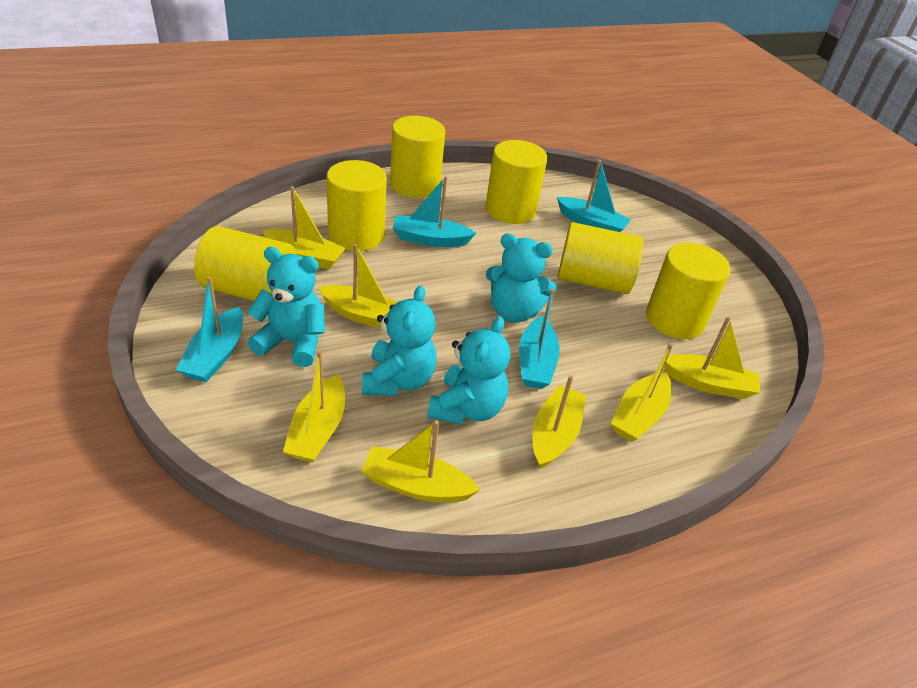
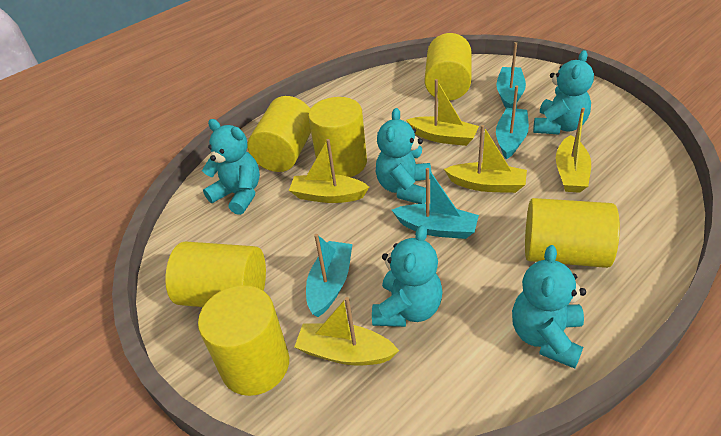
turquoise teddy bear: [247,247,325,367] [362,285,437,396] [427,317,510,425] [486,233,557,323] = 4 -> [202,119,260,215] [372,225,443,327] [376,108,431,204] [512,245,586,369] [533,50,594,135] = 5
yellow boat: [262,186,346,269] [283,350,345,463] [318,244,398,328] [361,420,480,503] [532,375,586,469] [611,343,673,442] [662,316,760,399] = 7 -> [289,139,369,203] [294,297,399,365] [406,79,479,146] [444,125,527,193] [556,108,591,193] = 5

